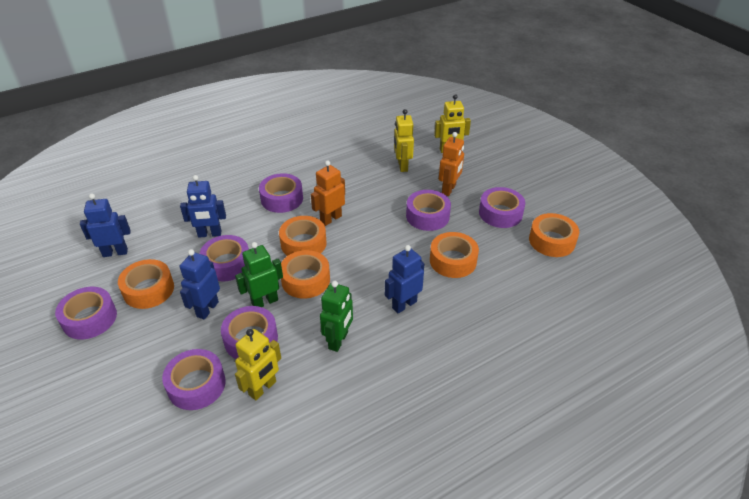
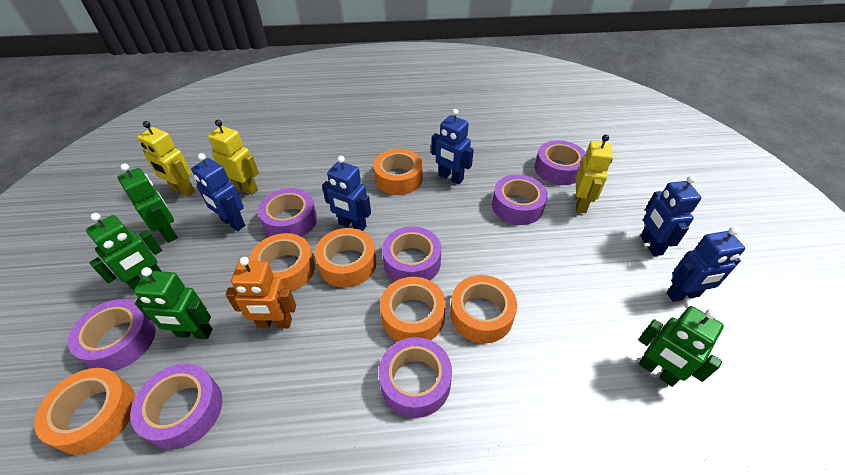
blue robot: [80,193,131,257] [180,175,226,238] [180,249,220,320] [385,245,424,314] = 4 -> [191,153,245,231] [322,156,371,231] [431,109,474,184] [640,176,701,256] [666,227,745,302] = 5
green robot: [235,242,283,307] [320,281,353,352] = 2 -> [86,213,162,291] [118,164,178,243] [134,267,213,339] [639,306,724,387] = 4
orange robot: [311,160,345,226] [439,132,464,196] = 2 -> [226,257,296,328] = 1
orange tape: [118,259,174,309] [279,216,327,256] [281,250,330,299] [430,232,479,278] [529,213,579,257] = 5 -> [34,368,135,455] [249,233,315,292] [315,228,376,288] [373,149,423,195] [380,277,446,342] [450,275,517,343] = 6

